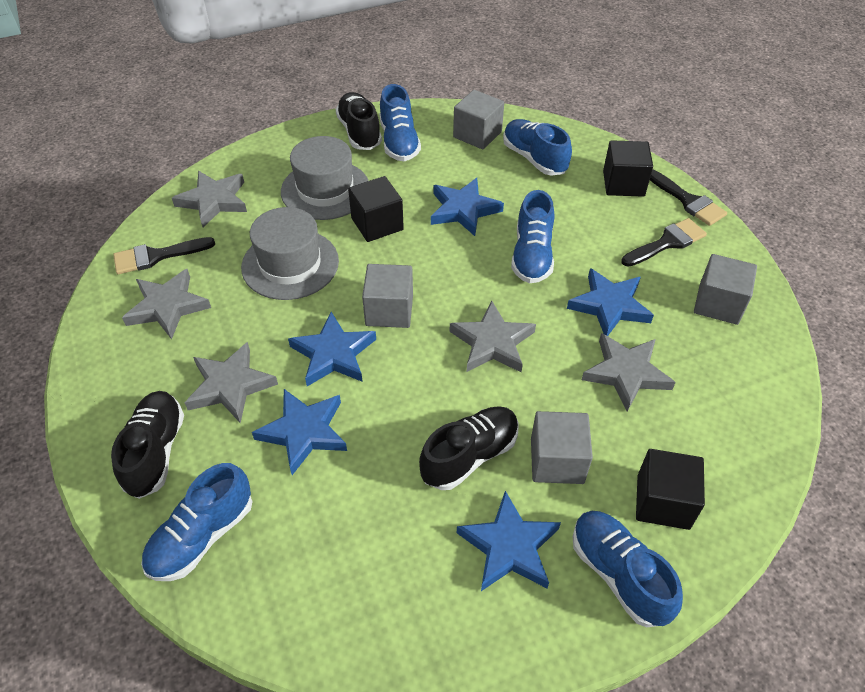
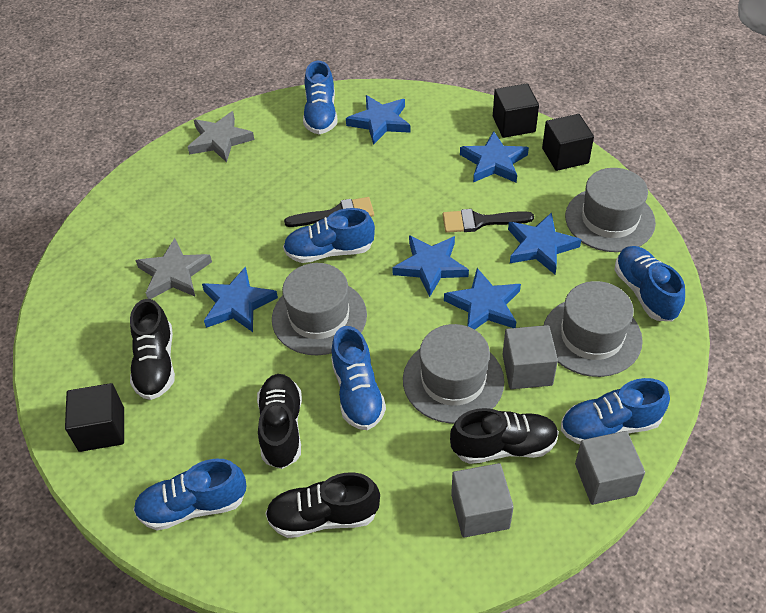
black brush: [113,237,215,274] [621,218,707,267] [650,170,727,226] = 3 -> [284,197,374,227] [443,209,534,233] = 2
black shoe: [111,391,184,499] [336,92,382,150] [419,406,519,490] = 3 -> [130,299,175,400] [257,374,302,469] [265,472,380,538] [450,408,559,464] = 4
blue shoe: [141,463,253,581] [379,84,421,161] [503,119,572,176] [511,190,555,283] [572,511,683,627] = 5 -> [133,459,246,530] [283,208,375,263] [303,61,337,134] [331,326,386,430] [561,378,670,444] [614,246,685,321] = 6
blue star: [252,389,347,475] [288,312,376,386] [431,178,504,236] [457,491,561,591] [567,268,654,336] = 5 -> [202,266,278,332] [346,95,410,145] [392,235,469,297] [444,268,521,329] [460,131,529,183] [508,212,581,274] = 6
grey cube: [362,264,413,328] [453,90,504,149] [531,411,593,484] [694,254,757,325] = 4 -> [451,463,514,538] [502,325,558,389] [575,431,645,505] = 3
grey hat: [241,207,339,300] [281,136,369,220] = 2 -> [272,263,367,355] [403,324,504,424] [544,281,643,377] [565,168,656,252] = 4
grey star: [122,269,211,339] [172,171,247,227] [185,342,278,423] [450,301,536,372] [582,333,676,412] = 5 -> [135,238,212,299] [188,111,254,162] = 2

